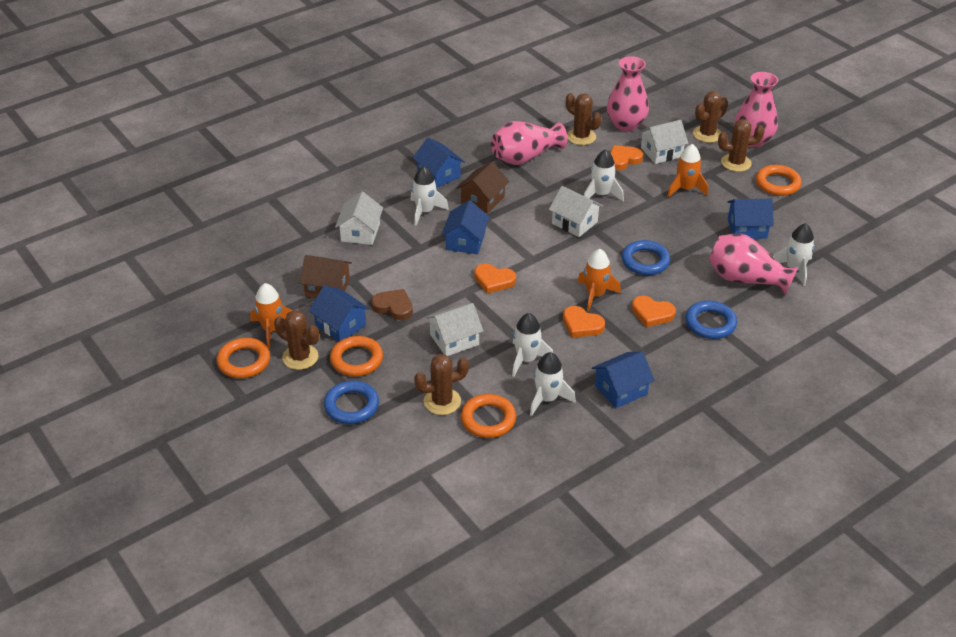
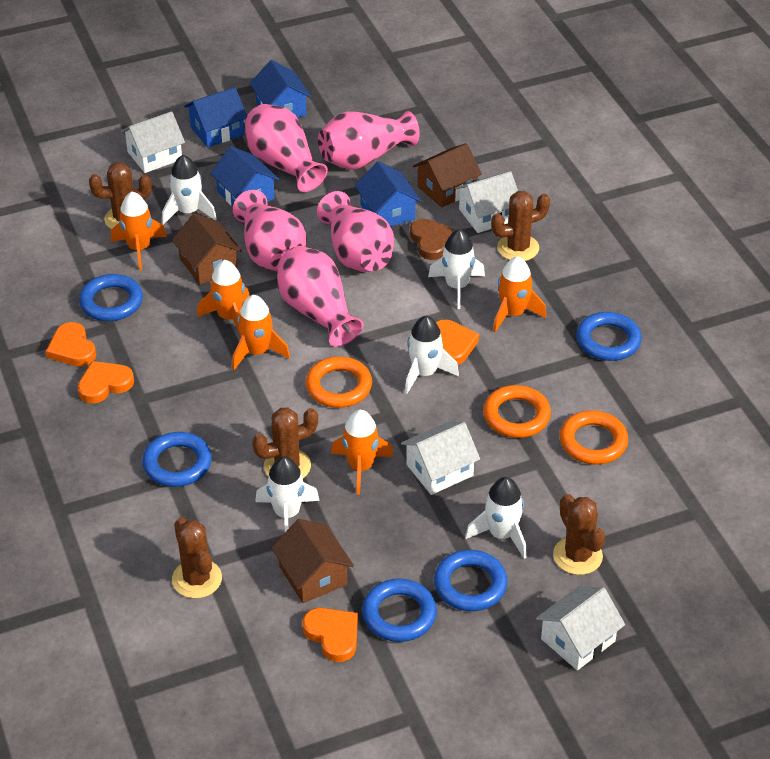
blue house: [309,285,370,342] [413,137,465,188] [441,200,490,254] [592,351,655,408] [728,199,774,239] = 5 -> [184,87,247,148] [210,146,279,206] [250,60,311,118] [355,161,421,227] = 4
blue ring: [324,381,379,424] [622,240,670,275] [685,301,737,339] = 3 -> [79,274,143,321] [142,432,212,487] [362,579,437,642] [434,550,508,611] [576,312,642,361] = 5
brown house: [300,255,352,298] [457,161,509,214] = 2 -> [172,213,242,284] [271,519,354,603] [413,143,482,207] = 3
orange ring: [217,338,270,378] [330,336,383,376] [461,394,516,438] [756,165,802,196] = 4 -> [306,356,372,408] [483,385,551,438] [560,410,628,464] = 3
orange rocket: [250,283,292,349] [578,249,621,312] [667,144,708,198] = 3 -> [111,192,167,270] [197,260,250,337] [232,295,290,370] [331,410,394,495] [493,256,546,332] = 5
pink vase: [491,121,567,165] [607,56,649,132] [709,233,798,295] [734,72,778,148] = 4 -> [233,190,307,271] [245,104,328,192] [277,246,363,347] [317,191,394,272] [318,111,420,169] = 5

